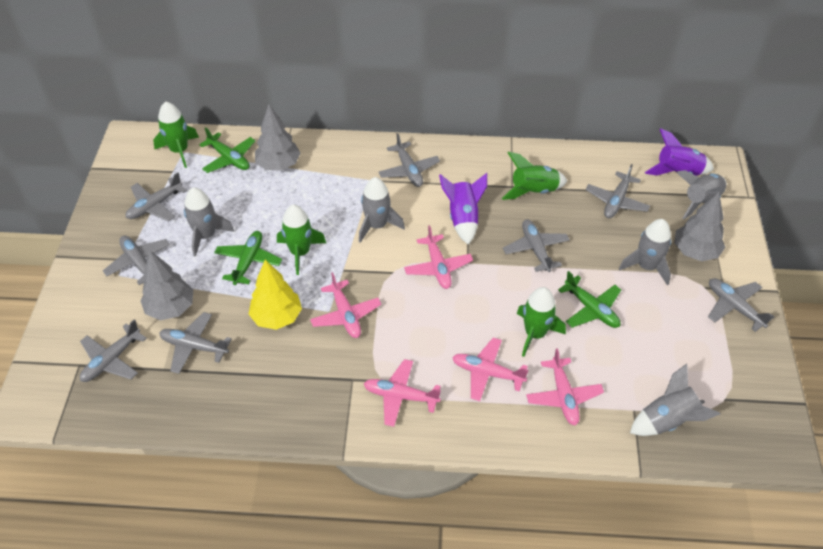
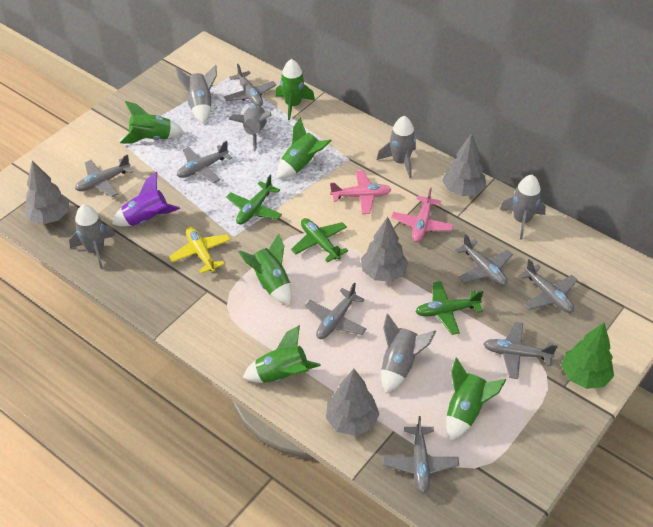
green rocket: [153,101,199,168] [277,205,326,275] [502,152,567,200] [517,287,566,357] = 4 -> [120,101,183,144] [238,234,292,305] [243,325,321,383] [275,59,315,120] [277,117,331,179] [446,358,506,441] = 6
green tree: none = 0 -> [561,323,614,389] = 1
grey rocket: [184,187,234,257] [359,177,405,243] [619,219,671,286] [630,364,720,436] [676,170,726,219] = 5 -> [69,204,115,269] [175,65,217,124] [229,105,271,151] [377,116,416,178] [381,313,436,394] [500,175,546,240] = 6
grey tree: [140,251,193,320] [255,104,300,171] [674,192,725,261] = 3 -> [24,160,69,224] [326,369,379,436] [361,217,408,282] [442,133,486,196] = 4
pink plane: [310,272,381,338] [364,359,441,427] [404,225,473,289] [452,338,529,401] [526,348,604,425] = 5 -> [330,170,392,214] [391,187,454,242] = 2
purple rocket: [439,173,487,245] [645,128,714,176] = 2 -> [112,172,180,227] = 1
yellow plane: none = 0 -> [169,227,231,273] = 1
yellow tree: [249,260,302,330] = 1 -> none = 0

